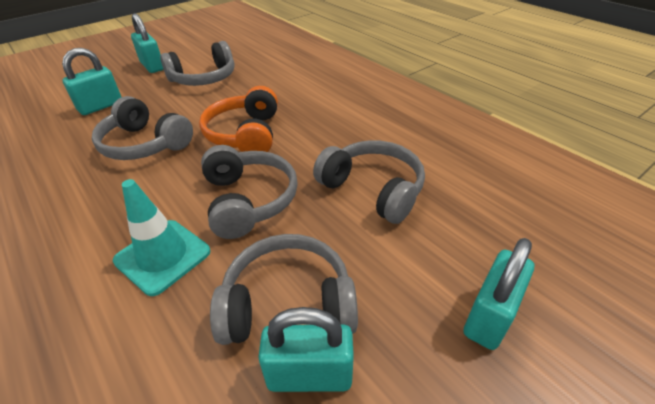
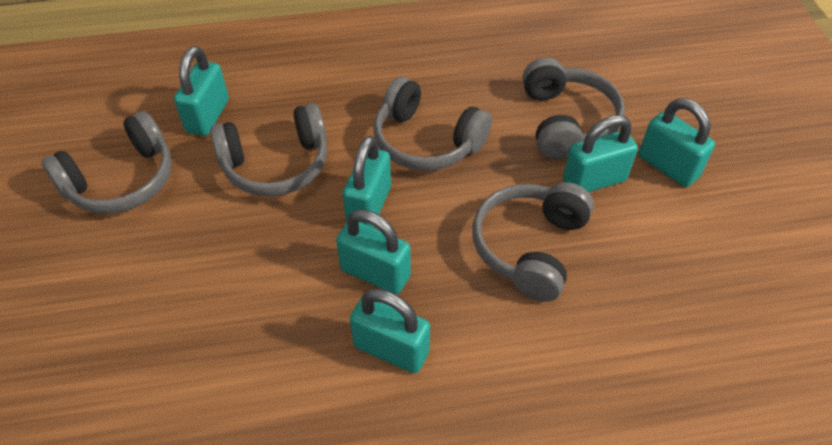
orange headphones: [199,86,278,152] = 1 -> none = 0
turquoise padlock: [62,48,122,115] [131,13,164,73] [258,307,354,392] [464,238,534,350] = 4 -> [174,46,229,136] [336,209,411,294] [343,136,391,227] [350,289,430,373] [563,115,638,192] [639,98,715,187] = 6
turquoise traffic cone: [113,179,210,296] = 1 -> none = 0

